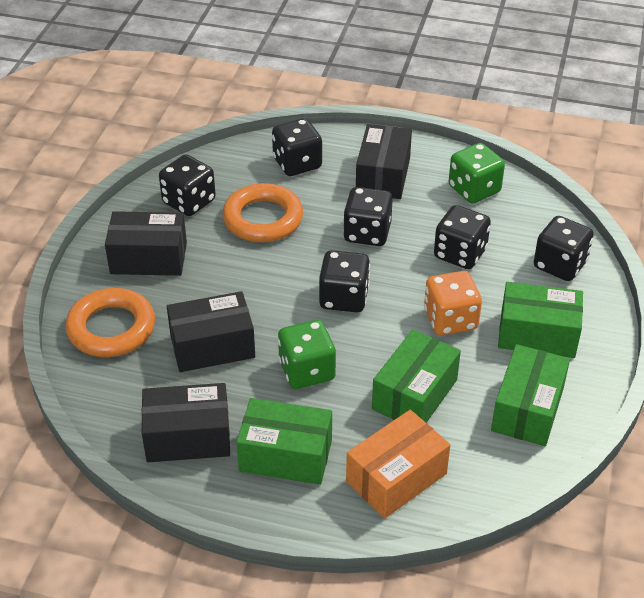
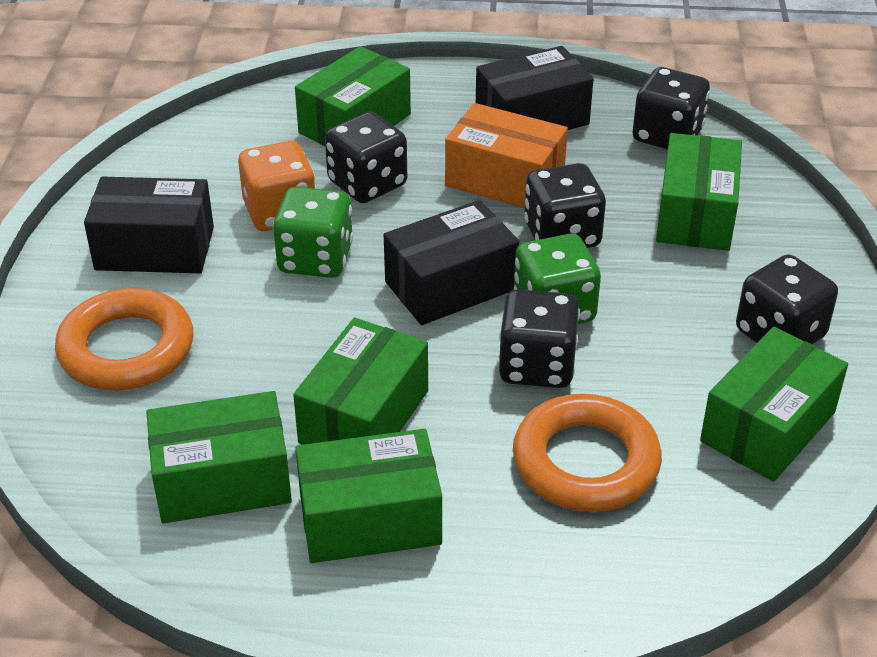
black box: [105,211,187,276] [141,383,230,462] [167,291,255,372] [356,124,412,199] = 4 -> [84,177,214,273] [384,200,520,325] [476,46,593,130] = 3
black dice: [159,154,216,216] [272,118,322,176] [319,250,370,312] [343,187,393,246] [434,205,491,269] [534,216,594,281] = 6 -> [325,112,407,203] [499,290,580,388] [524,163,606,248] [632,67,710,150] [736,254,838,344] = 5
green box: [236,398,332,485] [372,329,461,423] [491,344,570,446] [498,282,583,358] = 4 -> [146,391,292,523] [293,318,428,445] [295,46,411,146] [296,429,442,563] [656,133,742,251] [700,327,848,482] = 6

